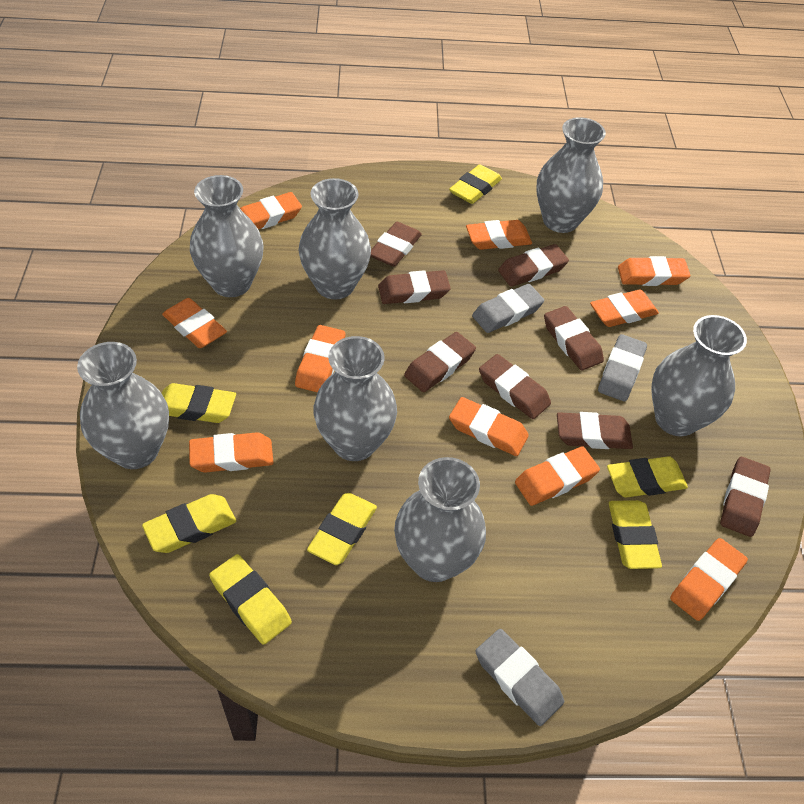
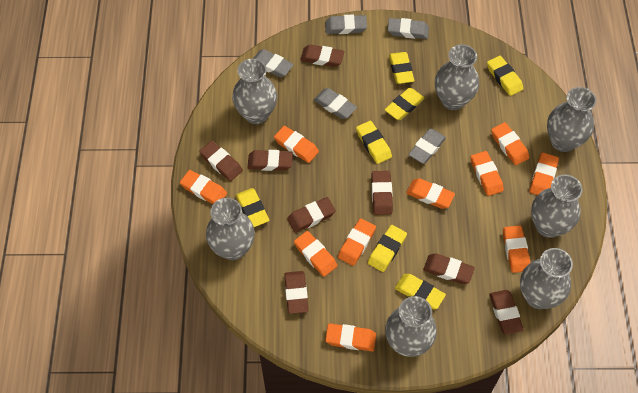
grey eraser: [472,284,544,333] [476,629,564,726] [598,334,647,401] = 3 -> [253,49,294,77] [314,88,357,119] [325,15,367,34] [387,18,429,39] [408,129,446,164] = 5

